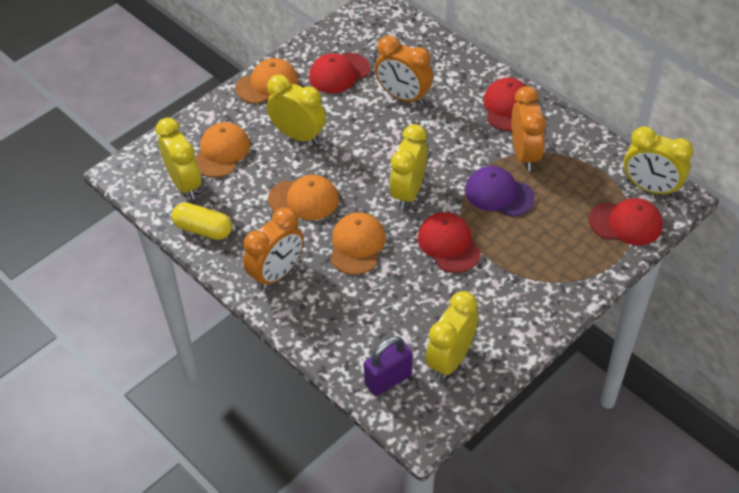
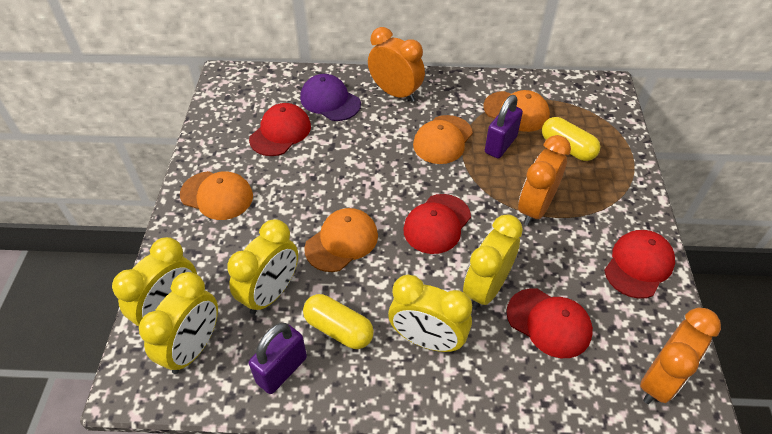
purple padlock: [364,336,413,396] = 1 -> [249,323,307,394] [485,95,523,158] = 2
yellow capsule: [172,203,232,240] = 1 -> [303,294,374,349] [542,117,600,161] = 2

